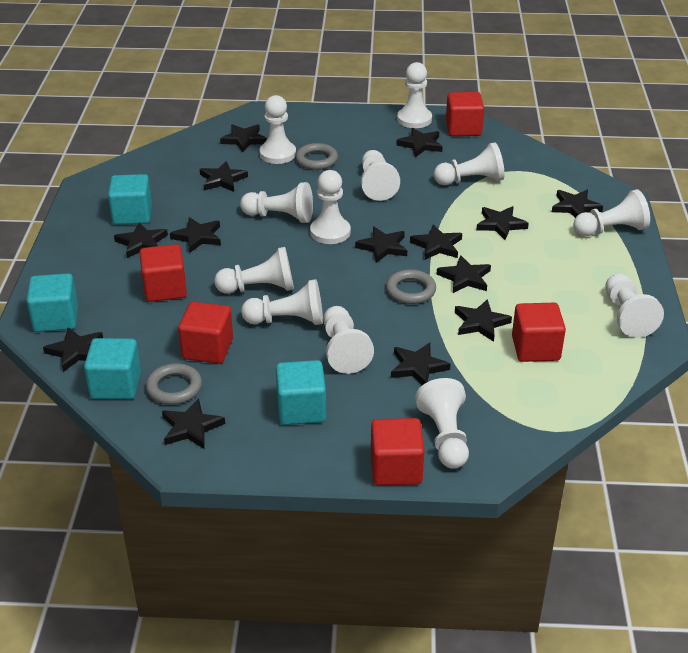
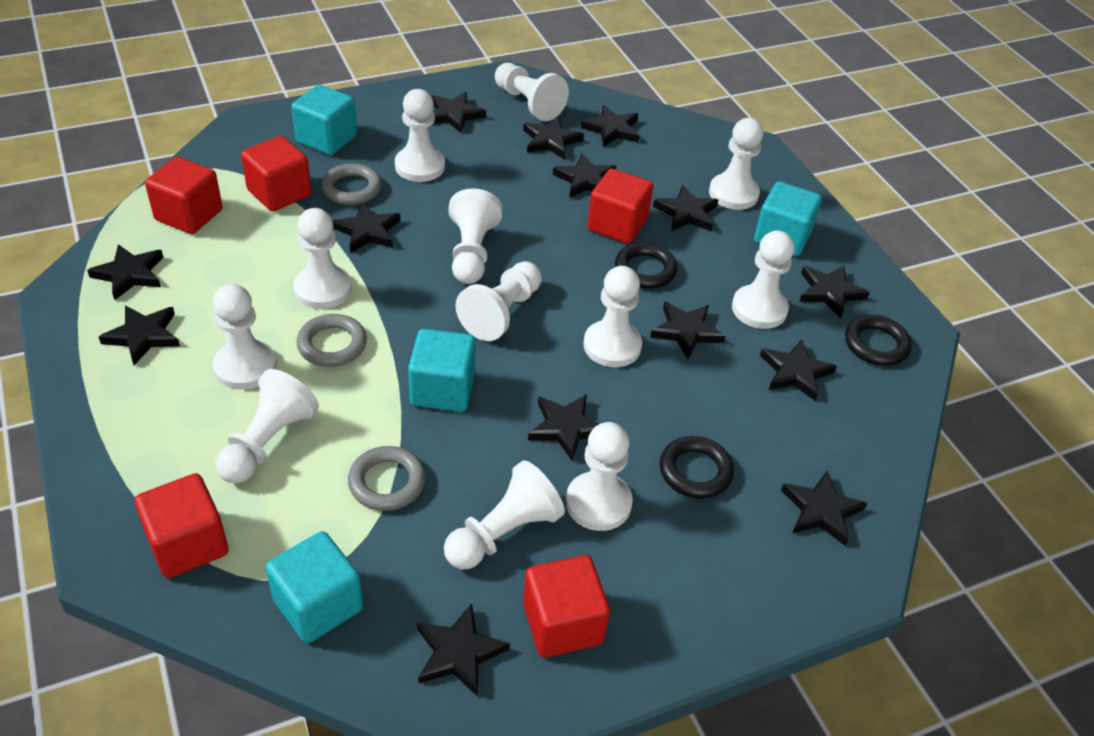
black ring: none = 0 -> [615,242,678,289] [660,436,734,499] [845,315,912,366] = 3

